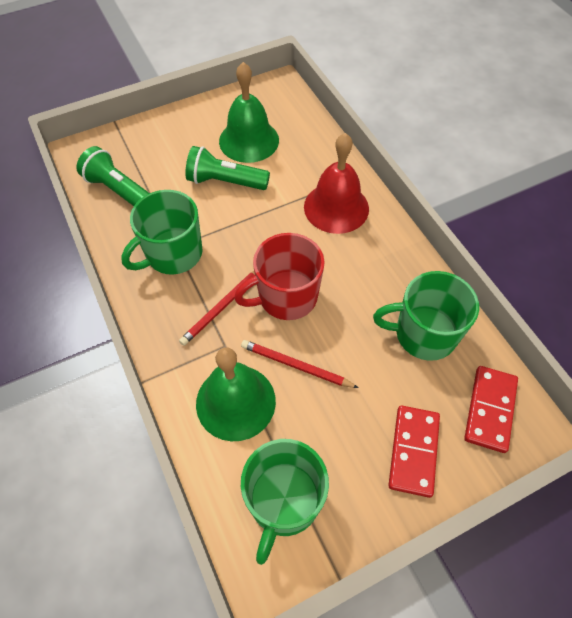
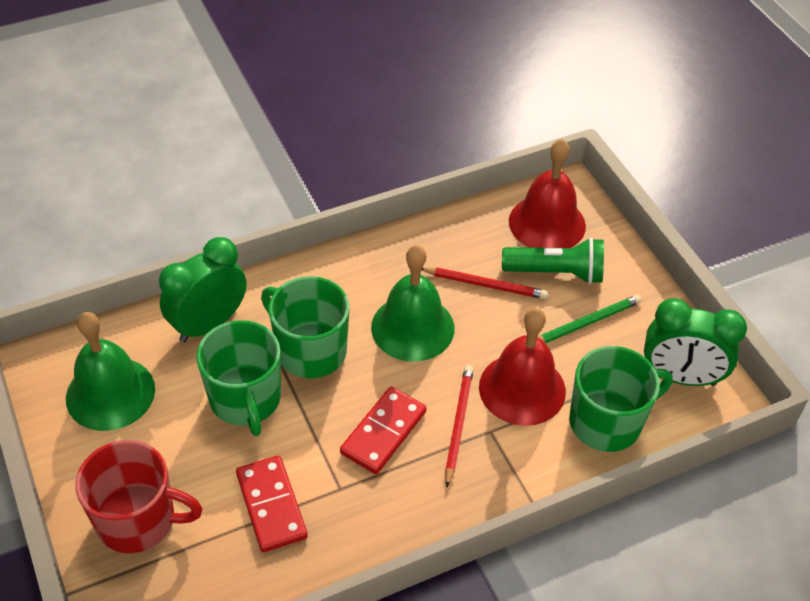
green clock: none = 0 -> [159,237,246,342] [644,298,747,386] = 2
green flashlight: [76,146,150,206] [185,146,270,190] = 2 -> [502,238,604,284] = 1
green pencil: none = 0 -> [538,295,642,343] = 1
red bell: [304,133,369,234] = 1 -> [479,308,566,426] [509,139,586,248] = 2

